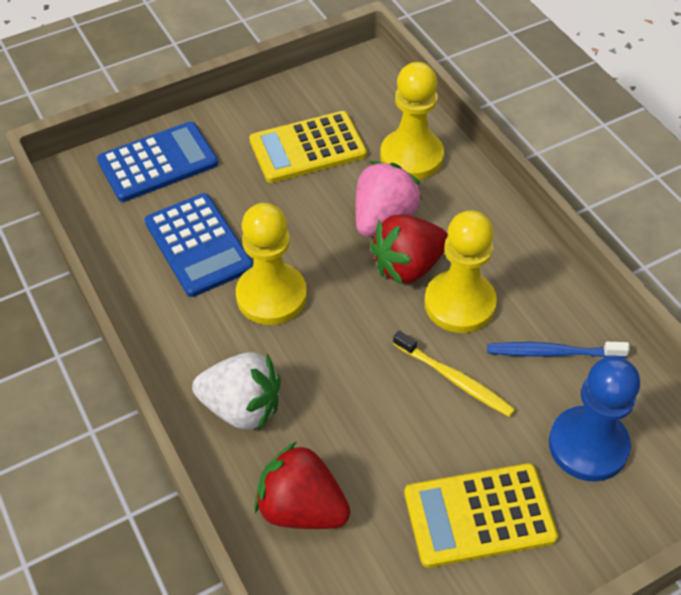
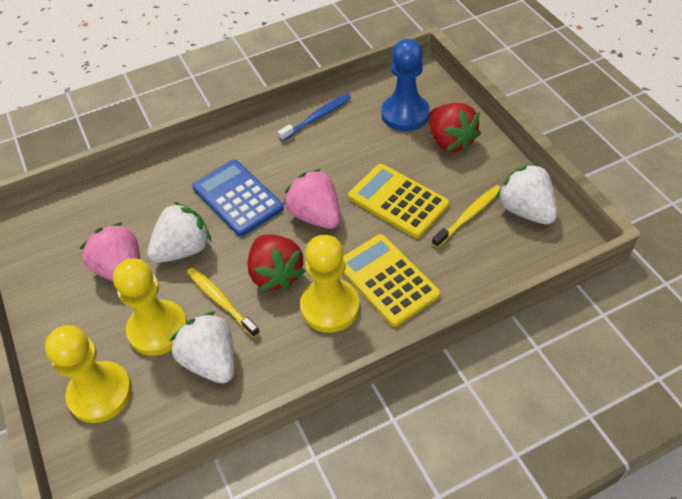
blue calculator: [97,122,218,202] [144,193,253,297] = 2 -> [192,160,284,236] = 1
pink strawberry: [356,161,422,237] = 1 -> [80,222,140,281] [283,169,340,229] = 2
white strawberry: [192,352,281,431] = 1 -> [147,202,211,263] [170,311,235,383] [496,163,558,224] = 3
yellow toothbrush: [393,331,515,417] = 1 -> [187,267,260,338] [432,185,501,248] = 2

